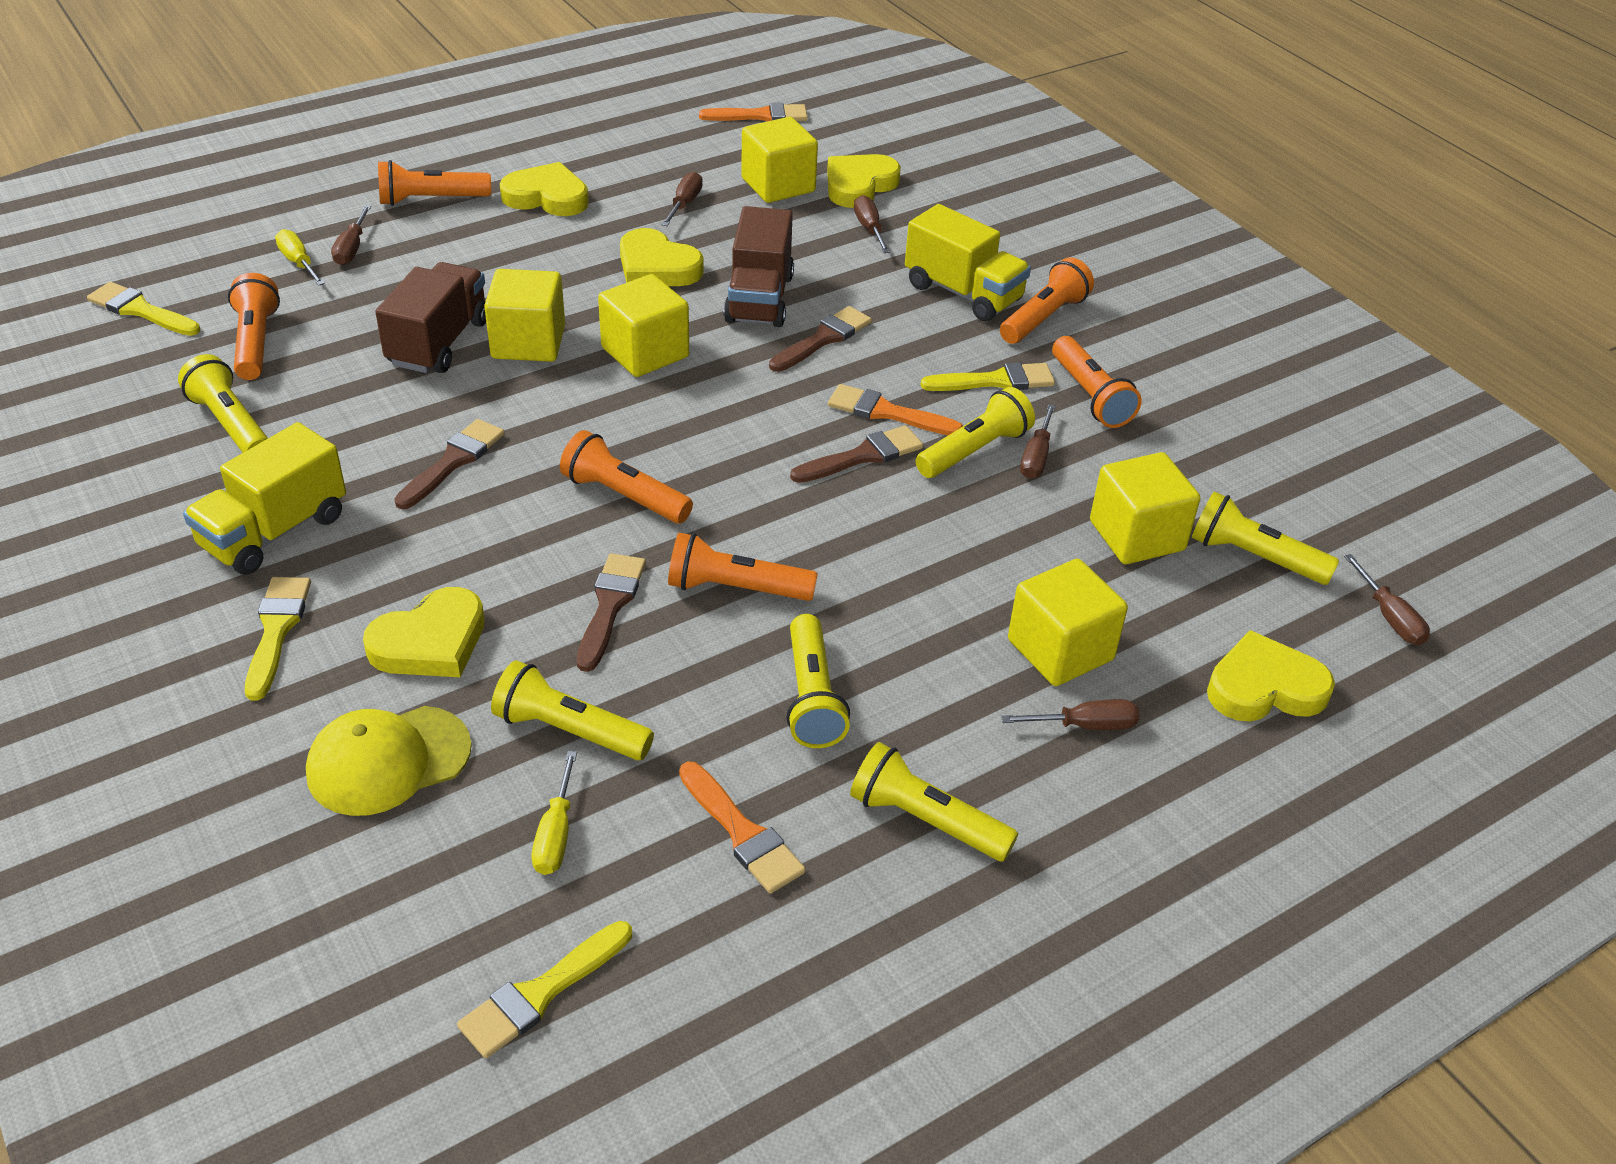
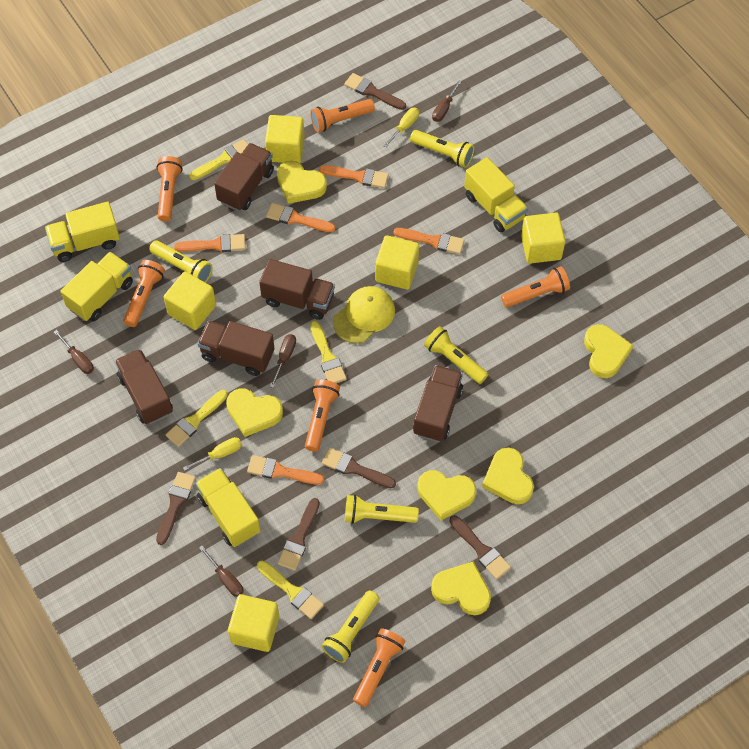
brown brush: [394,419,505,509] [577,553,646,672] [769,306,872,372] [790,425,923,483] = 4 -> [156,472,196,545] [277,498,320,571] [322,448,396,488] [344,73,406,110] [449,515,511,579] = 5
brown screwdriver: [331,205,371,265] [661,172,703,226] [854,195,890,253] [1001,699,1140,730] [1020,404,1056,479] [1344,554,1430,645] = 6 -> [54,330,94,374] [199,546,243,597] [270,334,296,388] [432,80,462,122] = 4
brown truck: [375,262,486,373] [724,206,794,327] = 2 -> [115,349,173,424] [197,321,274,376] [214,143,274,211] [259,259,335,320] [413,365,463,442] = 5
orange brush: [679,762,806,894] [699,103,808,121] [828,384,963,435] = 3 -> [174,234,246,252] [247,455,324,485] [266,203,336,232] [319,165,389,188] [394,228,465,254] = 5
yellow flashlight: [178,354,268,453] [491,661,654,760] [787,614,850,748] [850,742,1018,861] [916,387,1035,478] [1192,491,1339,585] = 6 -> [149,240,212,283] [322,590,379,663] [345,495,419,524] [410,130,474,168] [424,326,488,384] = 5
yellow heart: [363,587,485,677] [500,162,589,216] [620,228,704,286] [827,154,901,208] [1207,630,1335,722] = 5 -> [226,388,283,437] [277,161,327,204] [417,470,476,521] [431,561,491,615] [482,447,534,504] [584,324,633,378] = 6
yellow truck: [183,422,346,575] [905,204,1031,321] = 2 -> [45,201,120,262] [61,252,133,321] [195,468,260,547] [464,157,528,233] = 4

